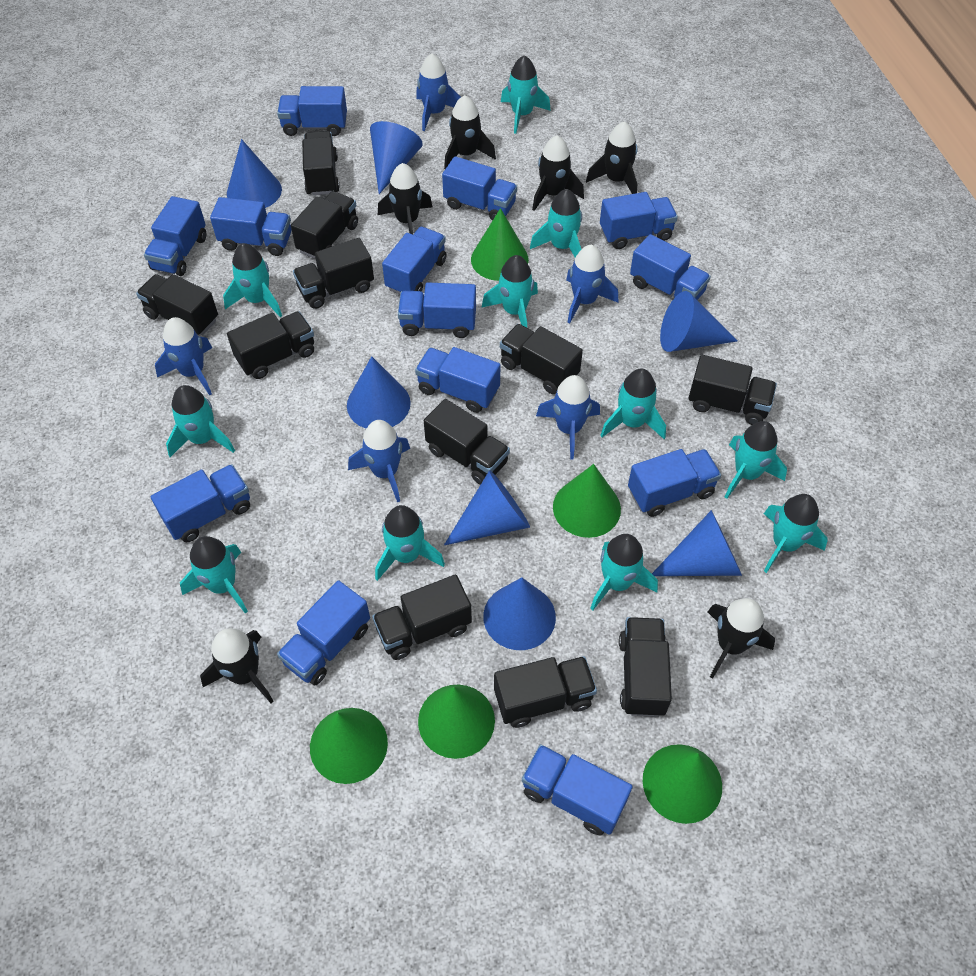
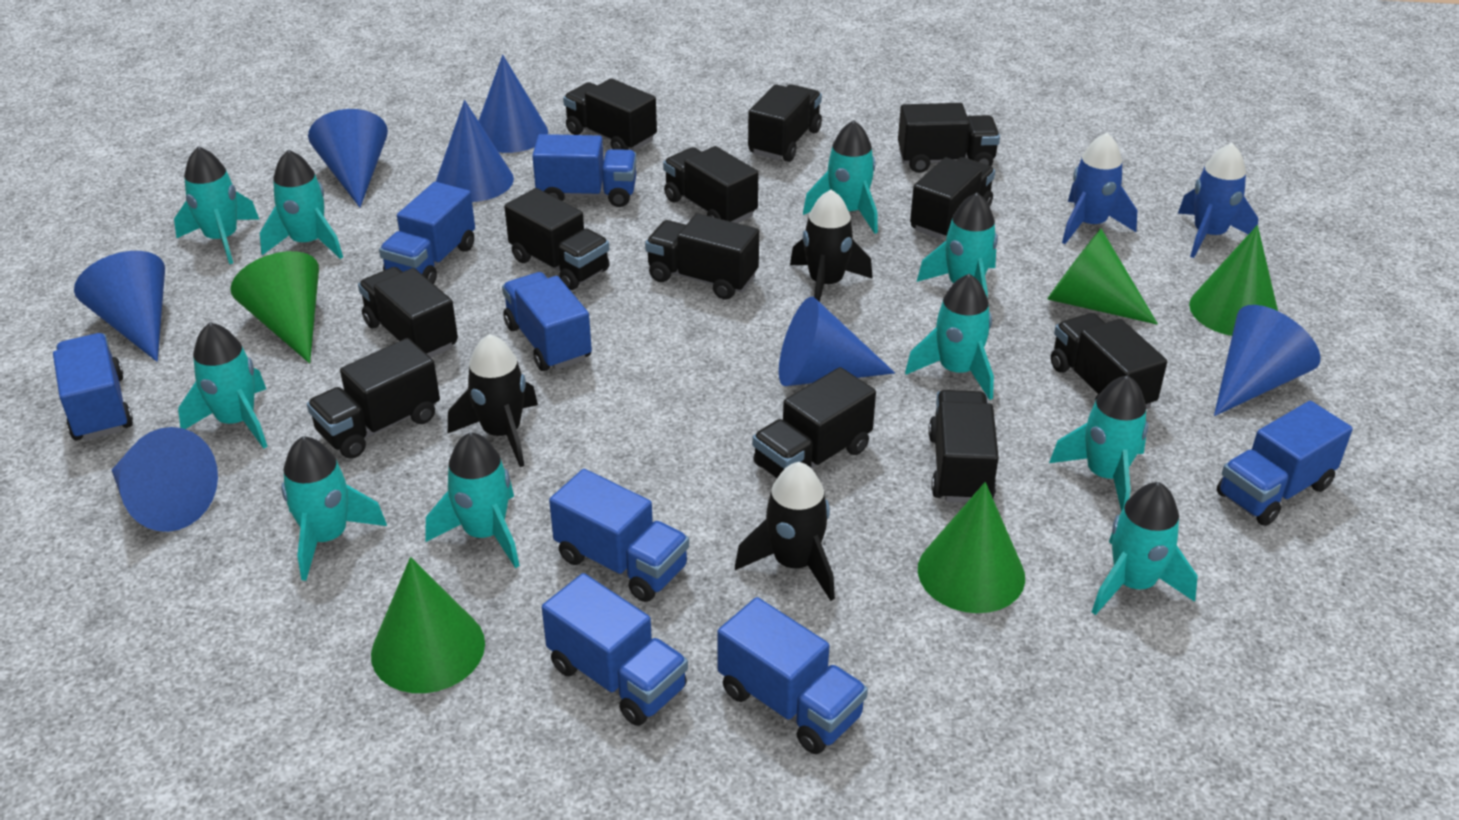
black rocket: [200,628,274,703] [378,163,433,235] [444,95,496,169] [532,135,584,211] [586,121,638,194] [708,598,775,679] = 6 -> [448,334,538,467] [735,462,835,601] [790,190,873,302] = 3
black truck: [136,274,218,335] [227,311,314,379] [291,191,358,259] [293,238,374,309] [302,131,340,196] [372,574,472,660] [424,399,510,485] [494,656,597,728] [500,324,583,394] [619,617,672,717] [688,355,777,425] = 11 -> [307,338,440,459] [358,267,458,358] [504,188,610,290] [563,78,657,151] [645,213,759,300] [663,146,758,223] [748,84,822,162] [752,367,876,478] [898,103,1000,173] [910,157,995,240] [928,390,999,503] [1051,313,1167,409] = 12
blue rocket: [155,317,212,396] [348,420,410,502] [416,54,461,131] [536,375,600,459] [566,245,619,324] = 5 -> [1062,133,1137,244] [1178,143,1258,258] = 2
blue truck: [144,196,206,276] [151,464,250,542] [210,197,291,256] [277,86,347,136] [277,580,370,685] [382,227,447,295] [398,282,476,338] [415,347,500,413] [442,156,517,221] [522,744,633,835] [600,192,678,249] [628,449,721,517] [630,234,711,300] = 13 -> [53,333,133,441] [379,182,475,284] [502,272,592,371] [532,134,637,207] [542,573,688,726] [549,469,689,602] [717,597,868,754] [1217,401,1353,526] = 8
turquoise rocket: [166,385,235,457] [180,536,248,613] [223,243,282,317] [375,505,445,581] [481,255,538,328] [501,55,551,134] [530,189,582,257] [590,534,658,610] [600,369,666,439] [725,421,787,499] [764,494,828,573] = 11 -> [174,146,259,264] [178,322,268,449] [260,150,343,259] [281,436,387,581] [426,432,520,568] [803,120,878,234] [905,274,994,400] [917,193,998,298] [1049,375,1149,512] [1092,482,1198,615] = 10

